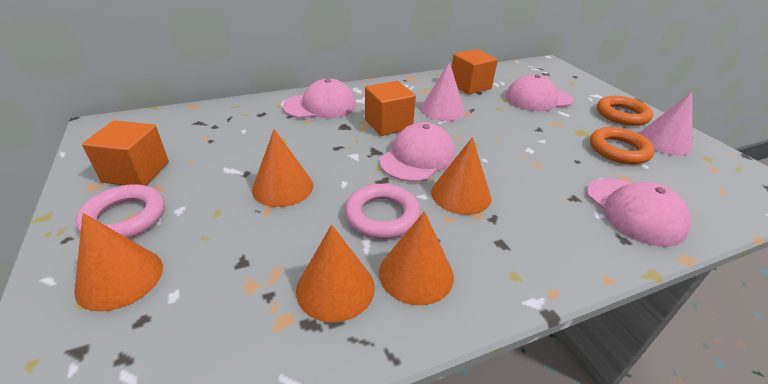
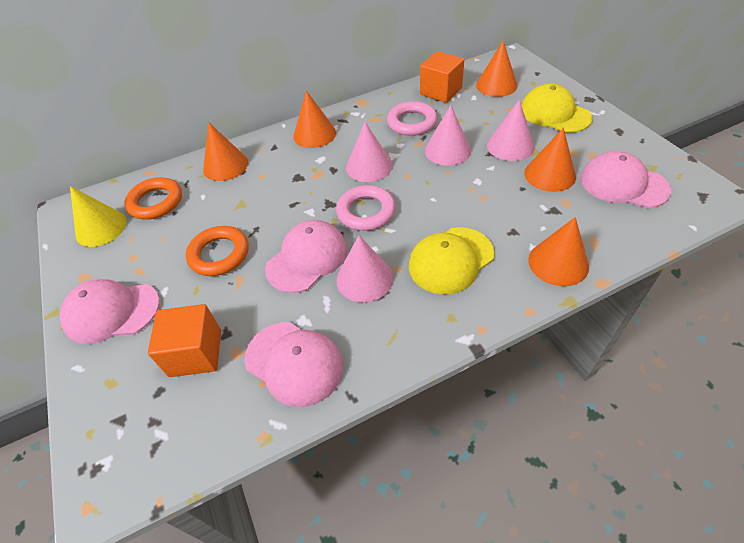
orange cube: [82,120,169,186] [365,81,416,136] [451,49,498,95] = 3 -> [148,304,221,377] [420,51,464,103] = 2
pink cone: [421,62,465,121] [639,92,692,155] = 2 -> [336,236,393,302] [346,122,393,182] [425,105,471,166] [487,100,535,161] = 4
yellow cap: none = 0 -> [408,227,494,295] [521,84,592,133] = 2
yellow cone: none = 0 -> [70,186,127,247] = 1

